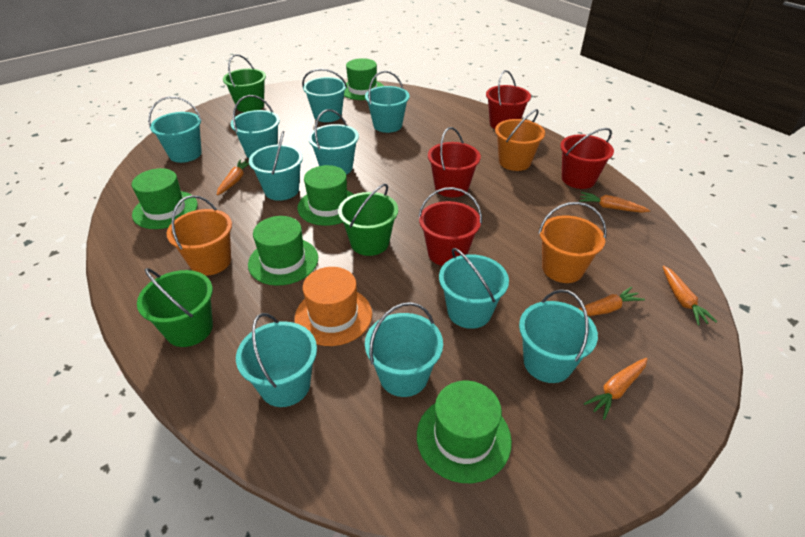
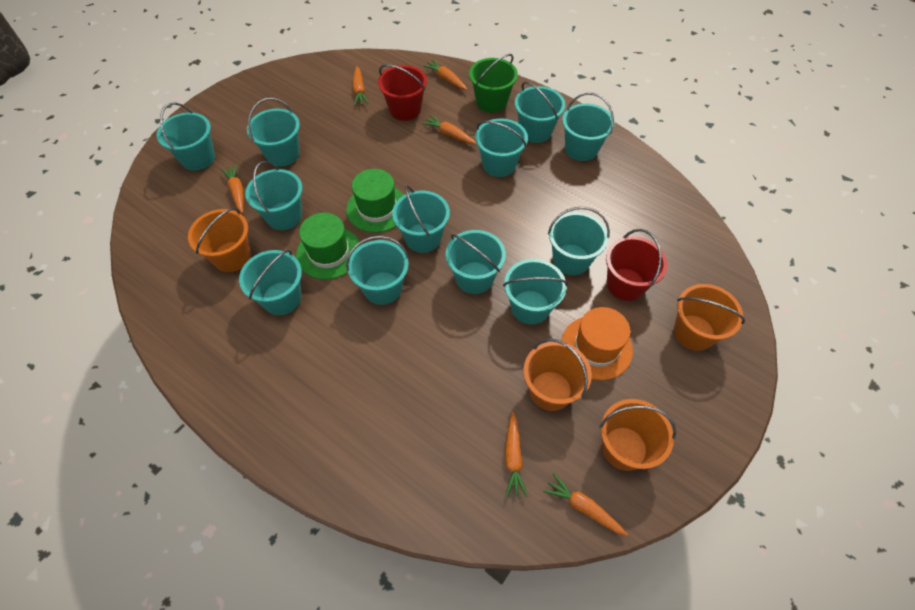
green bucket: [137,268,213,347] [223,54,266,112] [338,183,398,256] = 3 -> [469,54,518,113] = 1
green hat: [132,168,198,229] [248,216,318,286] [297,165,354,226] [344,58,384,100] [417,381,512,483] = 5 -> [296,213,361,280] [346,169,404,233] = 2
orange bucket: [166,195,232,276] [495,109,545,171] [539,202,607,283] = 3 -> [188,208,251,272] [523,338,592,411] [600,399,676,471] [674,284,745,351] = 4
orange carrot: [217,159,249,195] [578,286,645,316] [579,192,650,213] [584,358,647,420] [663,265,717,325] = 5 -> [221,165,244,213] [352,66,369,106] [422,115,477,144] [423,59,468,90] [505,412,528,497] [543,473,628,536] = 6
red bucket: [418,187,482,266] [428,127,481,198] [486,70,531,129] [560,128,614,189] = 4 -> [378,64,427,121] [606,229,668,301] = 2
turquoise bucket: [148,96,202,163] [231,95,280,158] [236,313,317,407] [249,131,303,201] [302,69,347,122] [308,109,359,175] [365,71,410,133] [365,302,443,397] [439,248,509,329] [519,289,598,383] = 10 -> [157,103,215,171] [239,250,302,315] [245,161,303,230] [247,98,300,166] [346,236,409,305] [392,185,450,253] [446,230,506,294] [475,119,528,177] [503,259,568,325] [515,82,565,143] [548,207,610,275] [562,93,615,161] = 12

